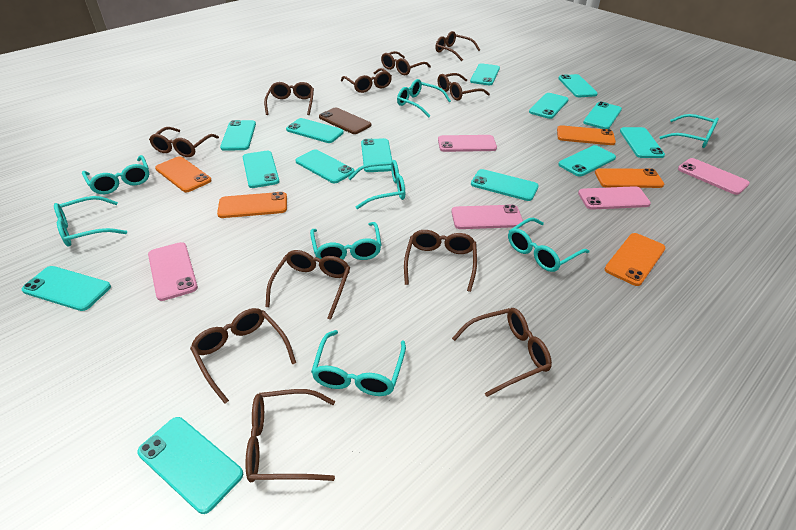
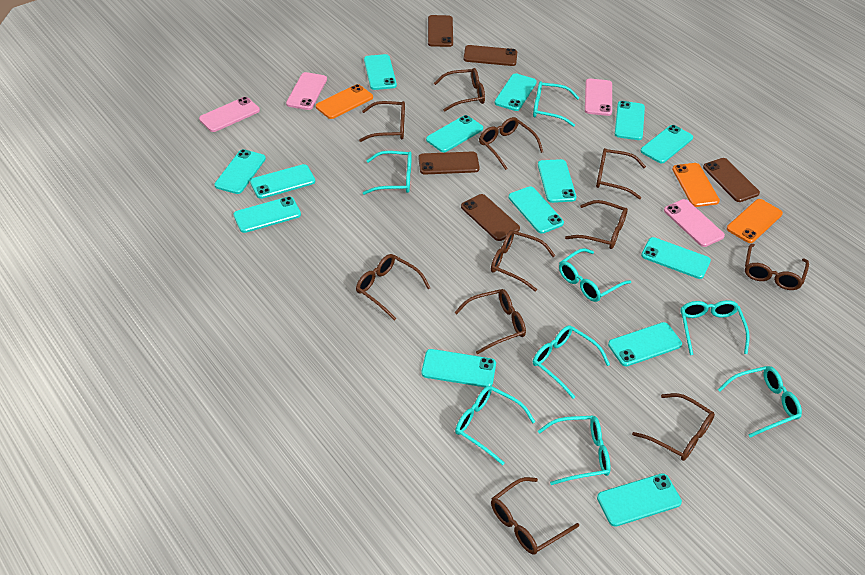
brown phone: [319,107,371,134] = 1 -> [418,152,480,175] [428,15,453,47] [461,194,520,241] [463,45,517,66] [703,158,760,202] = 5
orange phone: [155,156,212,192] [217,192,287,218] [557,125,616,145] [595,168,664,188] [605,233,666,286] = 5 -> [316,84,373,119] [672,163,720,207] [727,199,783,243] = 3
pink phone: [148,242,198,301] [438,135,497,152] [451,204,523,229] [578,186,651,210] [678,158,750,195] = 5 -> [199,97,260,132] [286,72,327,110] [585,79,612,116] [664,199,725,247] = 4

